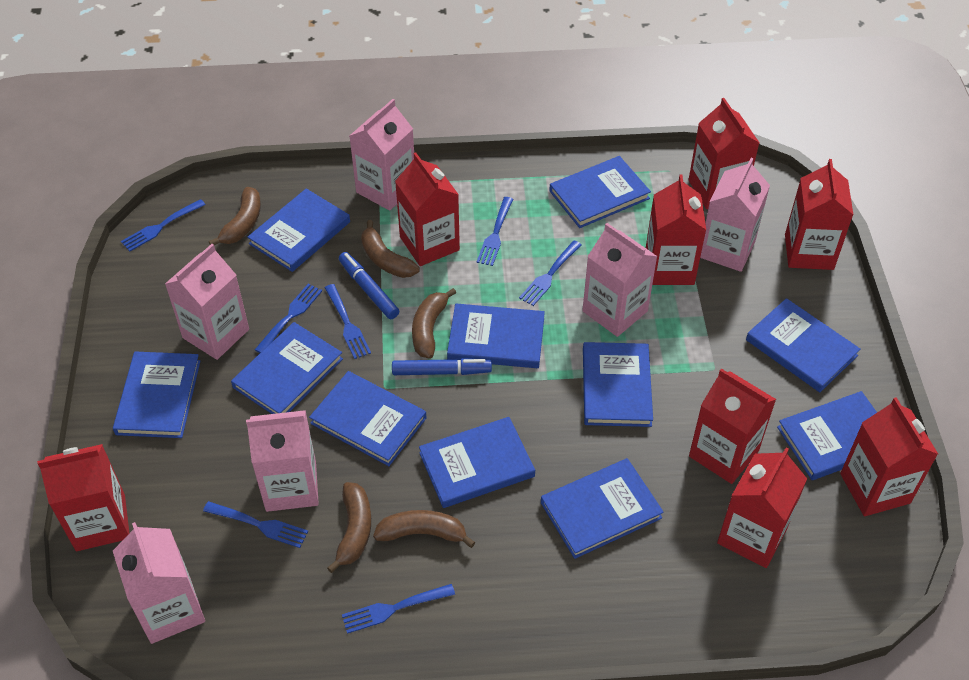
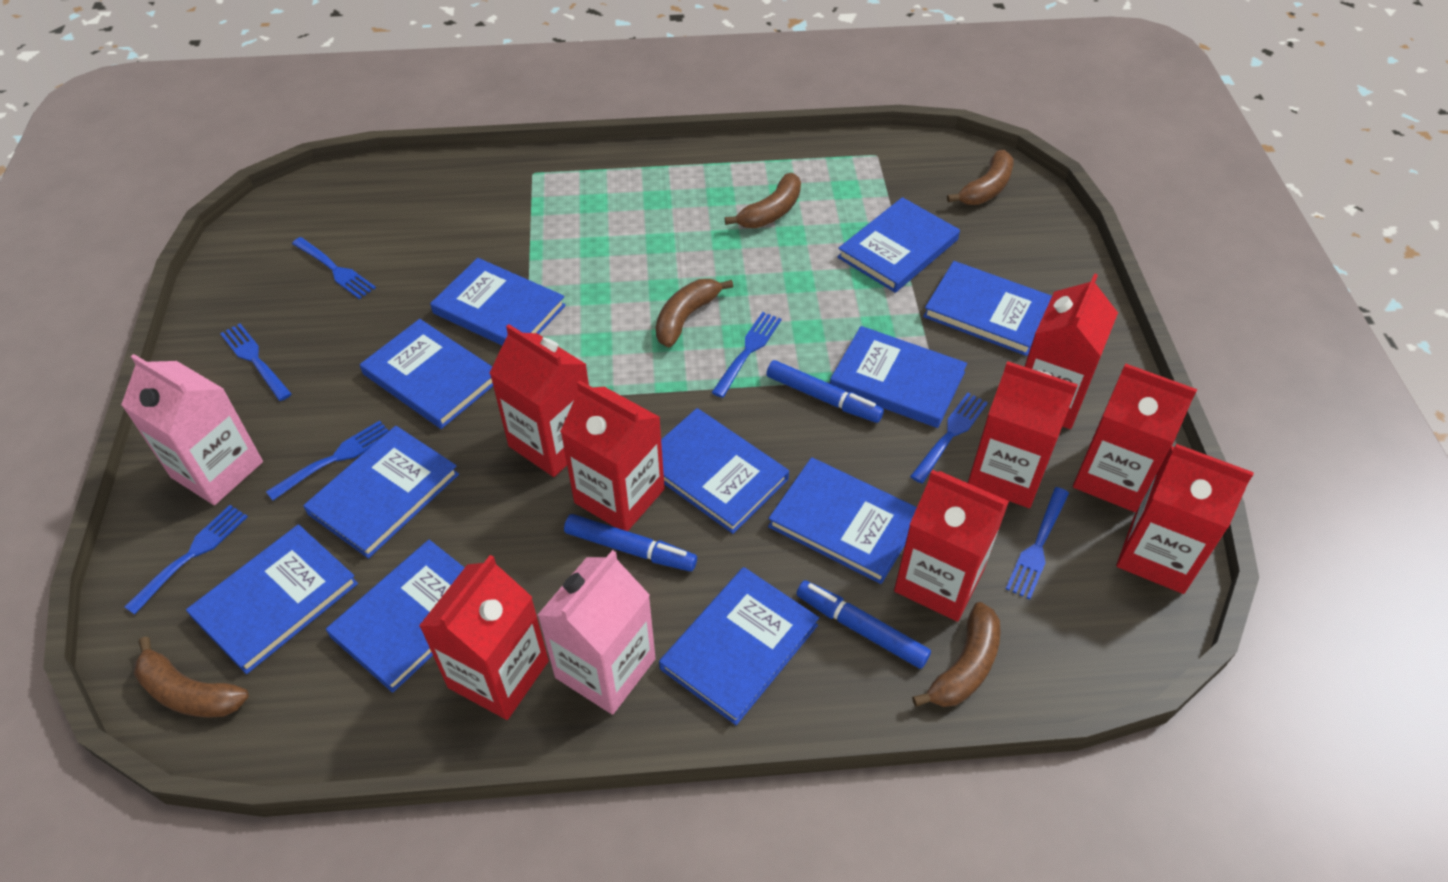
blue marker: [339,252,399,319] [392,358,492,375] = 2 -> [564,514,697,571] [766,360,884,423] [796,580,931,669] = 3
pink carton: [113,522,205,644] [165,244,249,360] [246,410,319,512] [350,99,414,211] [582,223,658,337] [700,158,770,272] = 6 -> [121,354,263,505] [537,550,656,715] = 2

